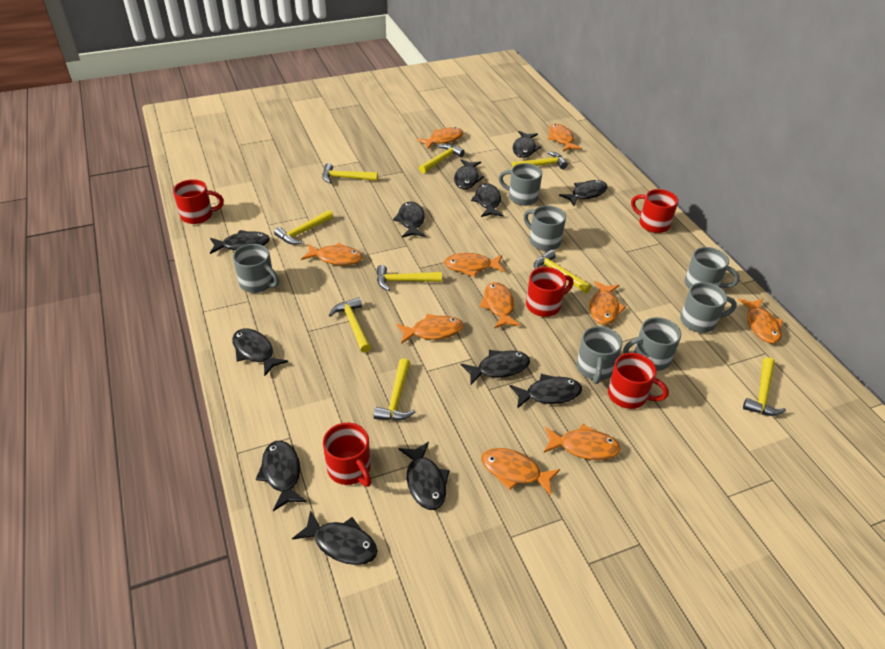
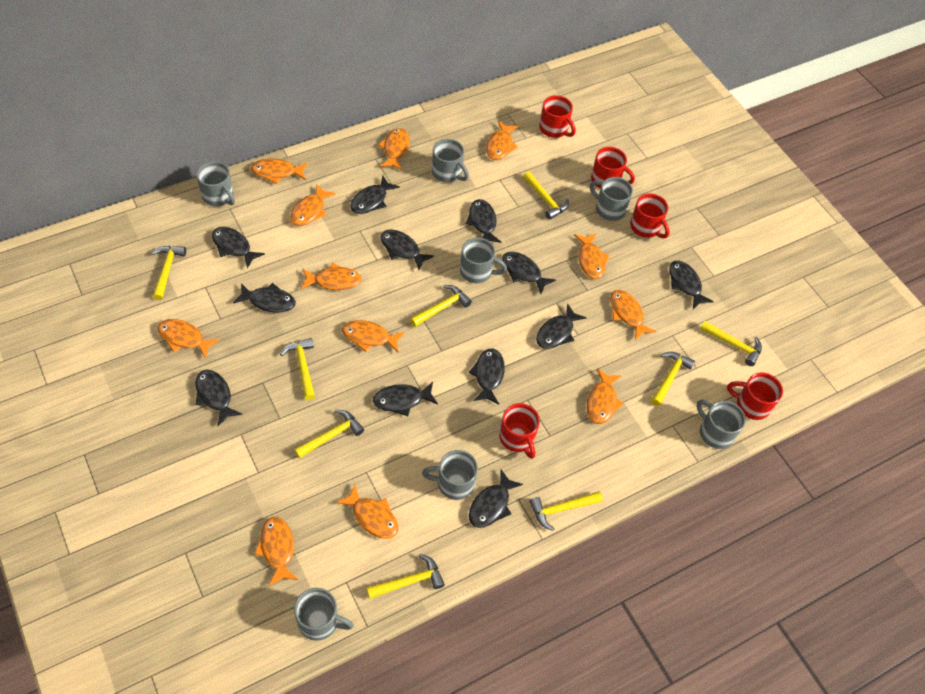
orange fish: [301,243,363,265] [396,314,463,344] [417,127,464,149] [444,253,504,277] [480,282,521,329] [481,448,560,496] [544,424,621,460] [548,124,582,151] [590,281,626,325] [738,298,783,344] = 10 -> [158,319,220,359] [251,158,308,184] [254,517,298,586] [290,184,336,226] [301,263,362,290] [336,484,398,539] [342,320,405,352] [378,128,410,170] [486,121,519,160] [574,233,609,279] [587,369,624,424] [610,290,656,341] = 12

